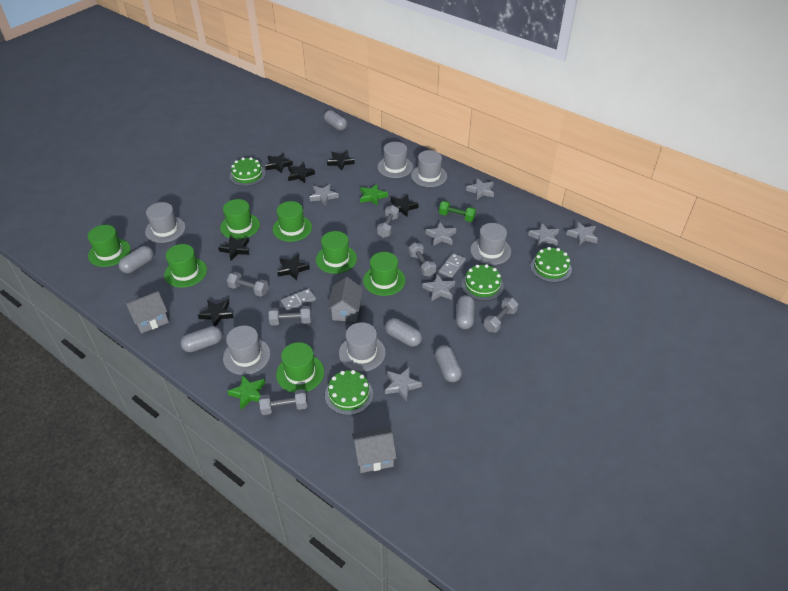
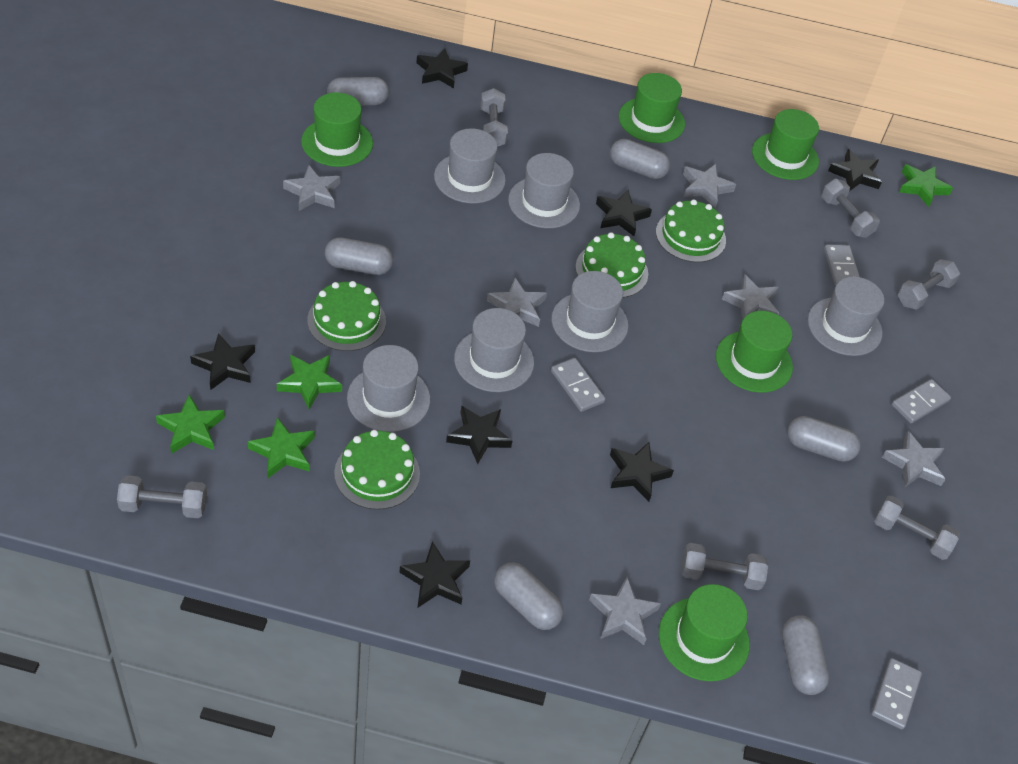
green dumbbell: [439,201,476,222] = 1 -> none = 0
green hat: [88,225,131,267] [164,244,207,288] [220,199,260,239] [273,201,312,242] [276,342,324,393] [316,231,357,274] [363,252,406,296] = 7 -> [301,92,373,167] [619,73,685,143] [659,584,750,681] [716,311,793,393] [752,109,819,180] = 5
green star: [227,375,265,410] [360,184,388,206] = 2 -> [156,394,225,454] [248,417,315,478] [277,354,342,410] [899,164,953,207] = 4
grey domino: [281,288,316,311] [439,253,466,278] = 2 -> [551,358,605,412] [824,245,860,286] [871,658,922,729] [892,379,951,423] = 4
grey house: [126,291,169,334] [328,277,363,322] [352,427,397,473] = 3 -> none = 0
grey star: [309,184,339,206] [385,368,422,402] [422,274,455,301] [426,222,456,246] [466,178,494,200] [528,223,559,247] [566,221,598,245] = 7 -> [283,165,340,211] [487,278,547,327] [589,577,661,645] [683,164,736,208] [722,275,780,320] [882,431,946,488] = 6

